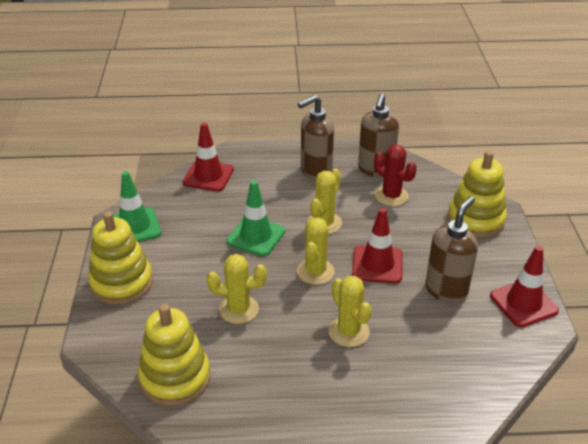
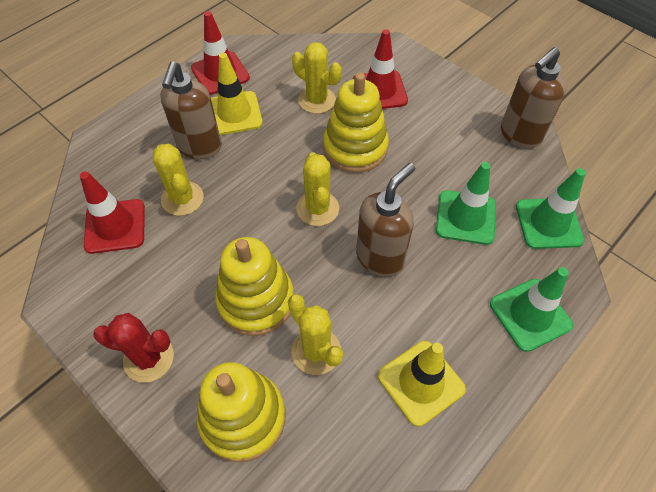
green traffic cone: [113,171,161,242] [226,180,285,256] = 2 -> [436,162,496,245] [490,267,573,352] [516,168,586,249] = 3
yellow traffic cone: none = 0 -> [211,53,263,135] [378,341,466,426] = 2

